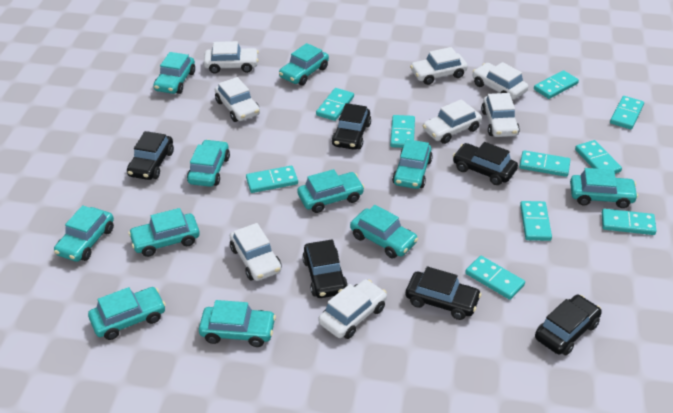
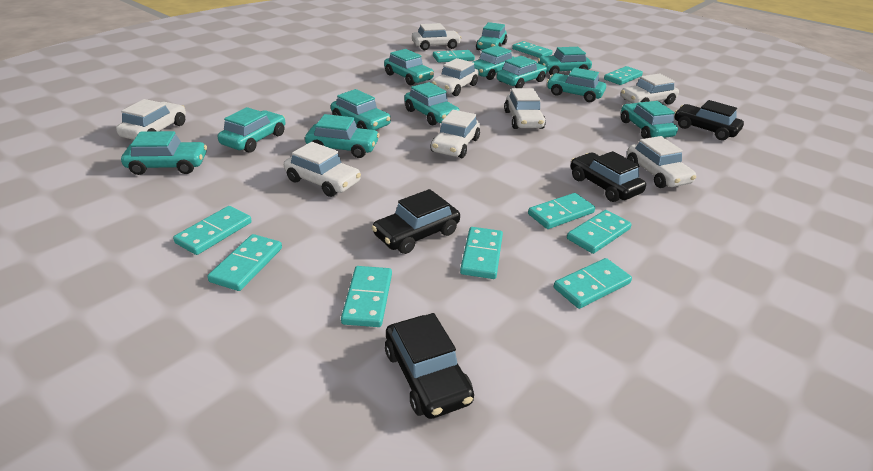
black car: [127,131,174,180] [302,239,348,298] [332,103,371,150] [406,266,482,320] [453,142,518,185] [535,295,602,355] = 6 -> [372,189,460,254] [385,313,474,419] [571,151,646,202] [675,100,744,140] = 4
turquoise car: [54,205,114,262] [88,287,166,340] [128,208,200,257] [153,52,195,94] [187,139,230,187] [199,300,276,347] [279,43,329,85] [297,169,365,213] [350,205,418,258] [392,139,433,189] [570,168,638,208] = 11 -> [121,131,207,175] [218,107,285,153] [305,114,380,158] [331,89,391,130] [384,49,434,85] [404,82,460,125] [473,46,515,80] [476,22,507,50] [497,56,547,88] [538,47,592,75] [547,67,606,102] [621,101,678,139] = 12

